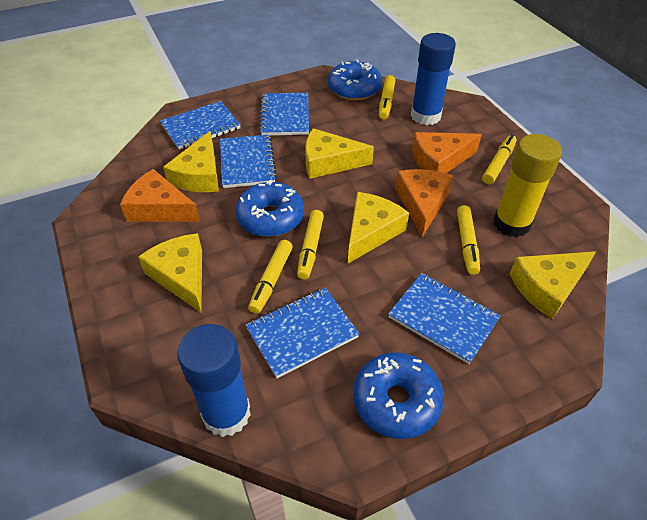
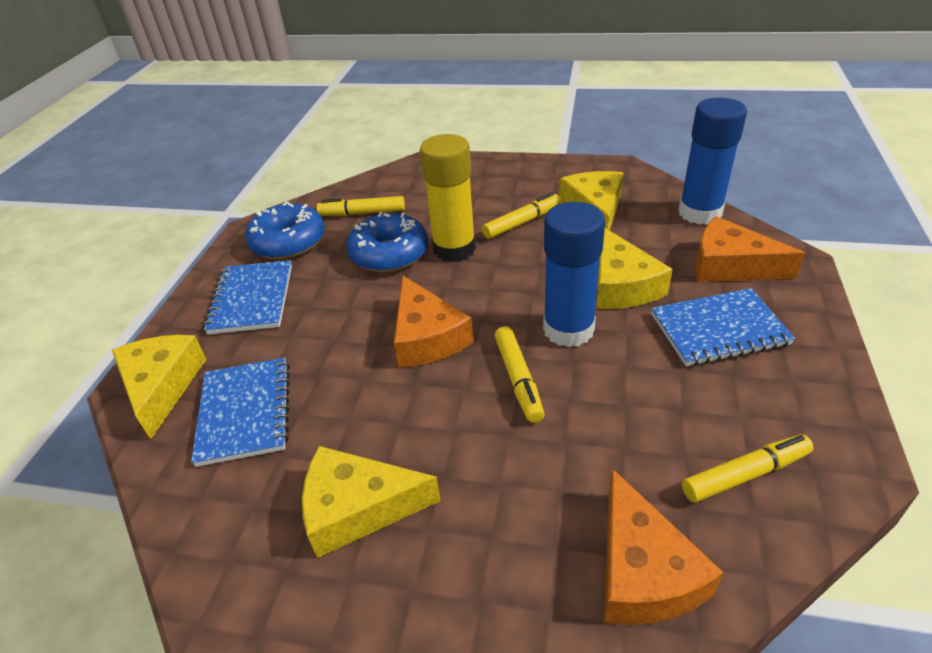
blue donut: [235,180,304,237] [328,59,382,101] [353,352,444,439] = 3 -> [245,201,325,260] [347,212,428,272] = 2
blue notebook: [160,101,241,150] [220,134,277,188] [246,288,359,379] [259,93,309,135] [388,273,501,364] = 5 -> [191,358,290,467] [204,260,292,334] [651,288,795,366] = 3
yellow cheese: [138,233,202,313] [163,131,219,192] [305,128,374,179] [348,192,409,263] [510,251,596,319] = 5 -> [112,335,207,439] [302,446,441,558] [560,171,623,230] [596,228,673,309] = 4
yellow marker: [248,240,293,314] [297,210,324,280] [379,75,395,120] [457,205,480,275] [482,135,517,184] = 5 -> [317,196,405,216] [482,192,561,239] [494,326,545,423] [682,434,814,503] = 4

